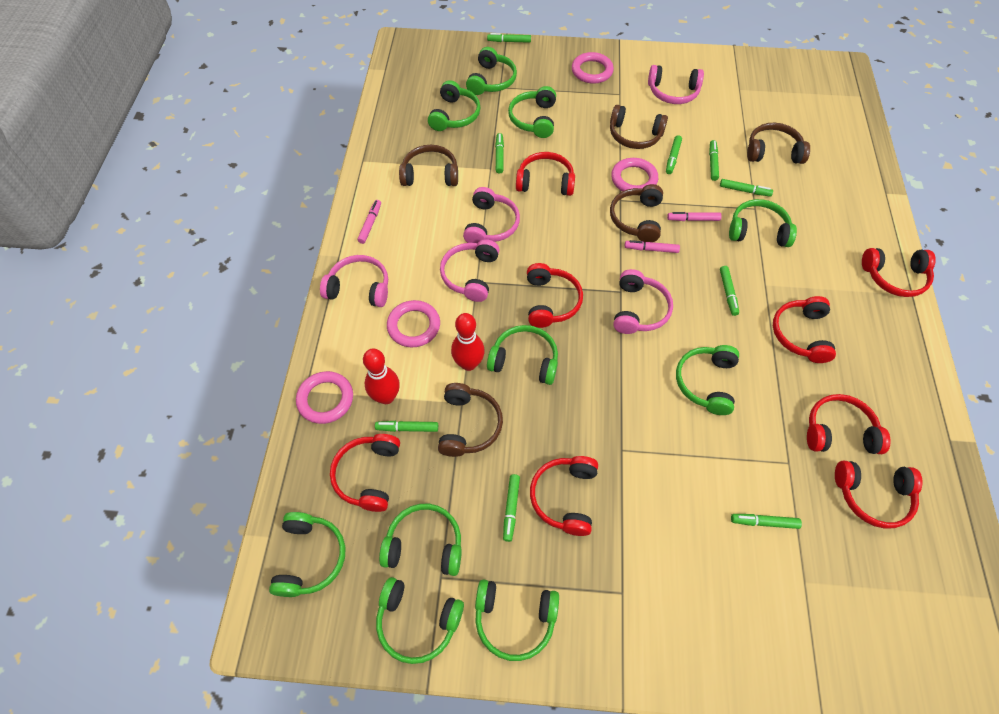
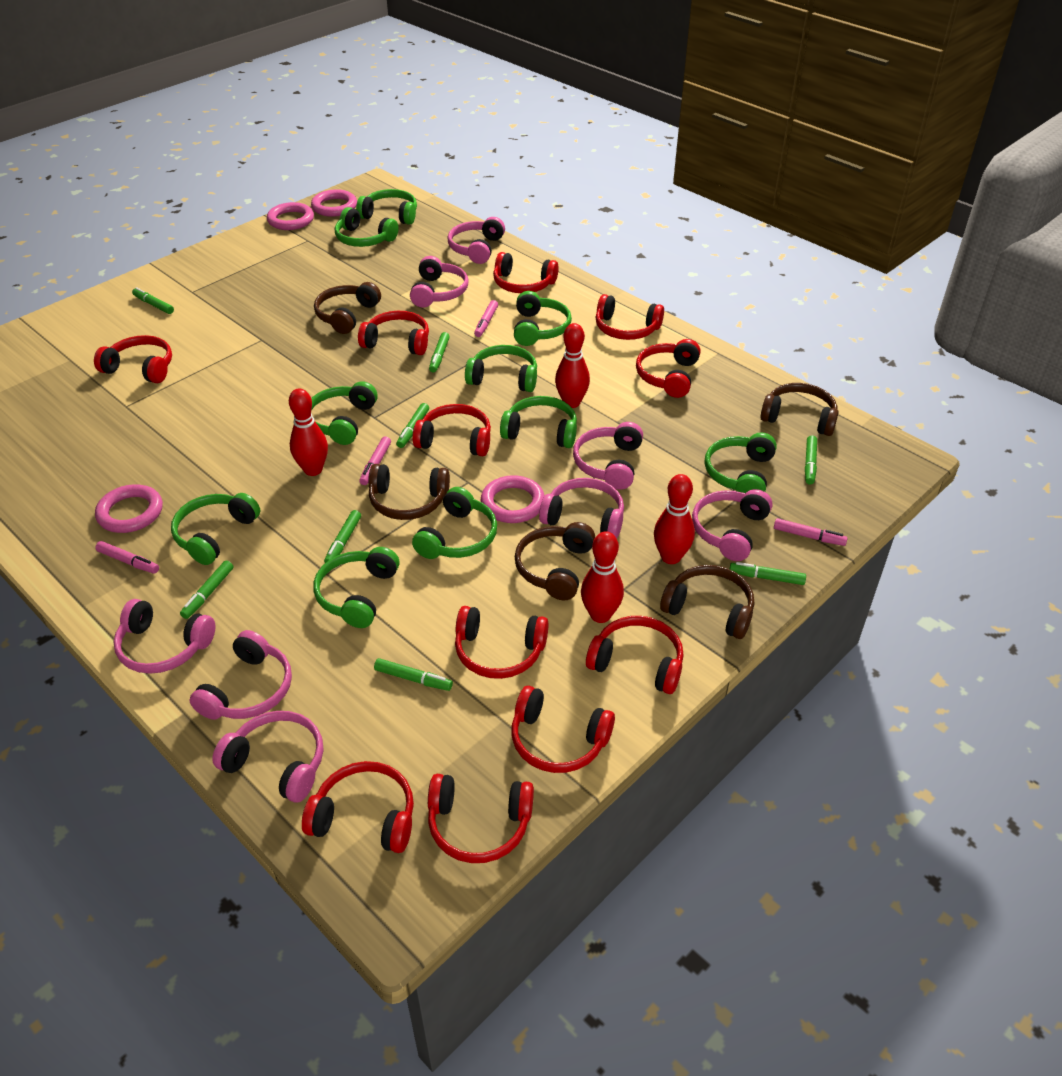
green marker: [375,421,438,432] [487,33,531,43] [495,133,504,174] [503,474,520,542] [666,135,682,174] [709,140,719,181] [720,179,773,197] [720,266,739,316] [731,514,802,529] = 9 -> [132,287,174,314] [180,561,233,619] [324,510,361,563] [374,658,453,691] [396,403,429,448] [429,332,450,373] [730,562,806,585] [805,435,817,485] = 8
pink headphones: [320,255,388,307] [440,239,499,302] [463,187,520,243] [613,269,673,334] [648,65,704,104] = 5 -> [114,599,215,674] [189,630,292,720] [212,711,323,803] [410,256,468,308] [447,217,505,264] [539,478,624,538] [573,422,643,490] [692,489,773,561] = 8
pink marker: [357,200,381,244] [625,240,680,253] [667,212,722,221] = 3 -> [95,541,159,574] [359,436,391,485] [474,300,498,337] [774,518,848,546] = 4
red bowling pin: [363,349,400,404] [451,313,485,371] = 2 -> [289,388,328,476] [555,323,590,408] [581,531,624,623] [654,474,695,564] = 4
red headphones: [330,434,400,512] [516,152,575,196] [527,263,583,328] [530,456,598,536] [773,296,836,363] [807,394,891,454] [835,460,923,529] [862,248,936,297] = 8 -> [94,335,172,383] [302,761,414,853] [358,311,429,355] [413,404,491,456] [428,774,534,863] [455,606,549,679] [493,252,559,293] [511,686,615,773] [586,616,684,694] [596,294,664,340] [636,339,701,398] = 11

